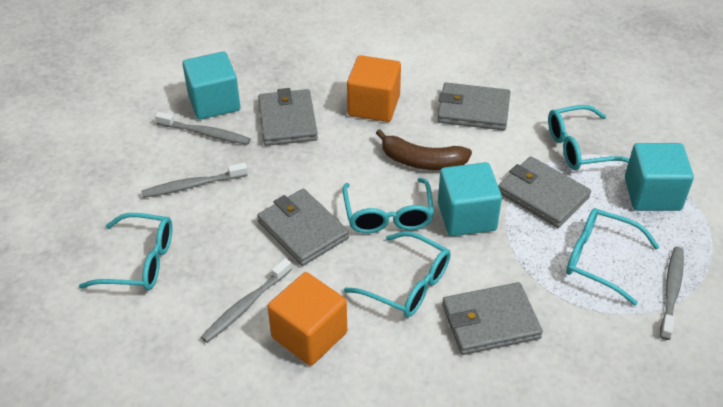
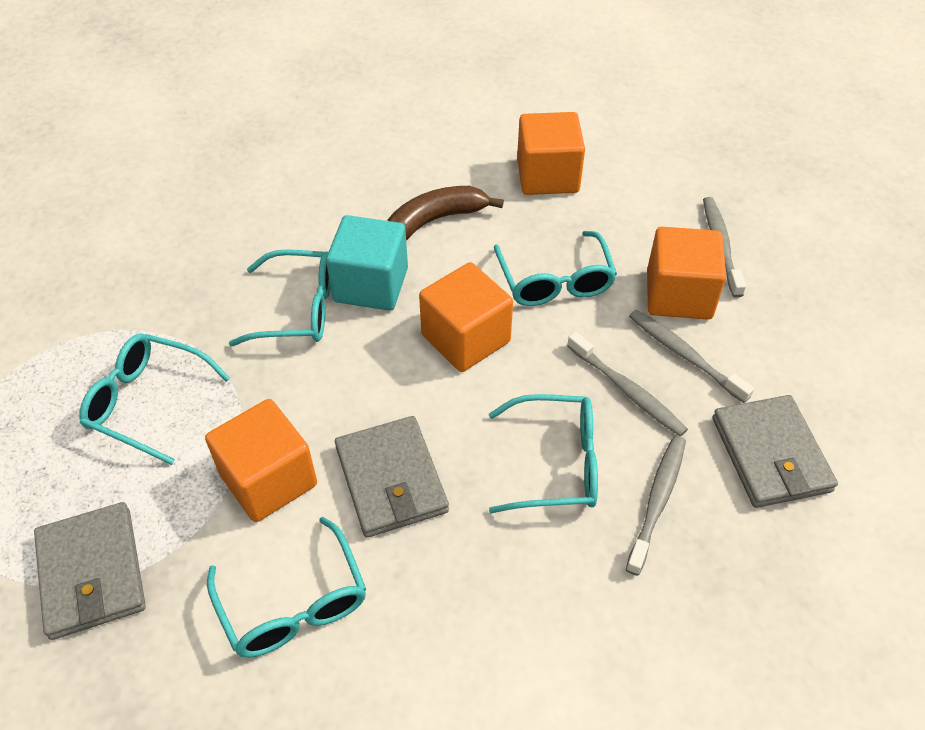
grey wallet: [257,189,349,266] [258,88,318,146] [437,83,510,130] [442,282,543,355] [498,156,591,228] = 5 -> [34,502,146,640] [335,416,449,538] [712,395,838,508] = 3
orange cube: [267,272,347,366] [347,55,401,122] = 2 -> [205,399,317,522] [419,262,513,372] [517,112,585,195] [647,227,726,320] = 4
turquoise cube: [183,52,240,120] [438,162,502,236] [625,143,694,211] = 3 -> [326,215,408,311] = 1

